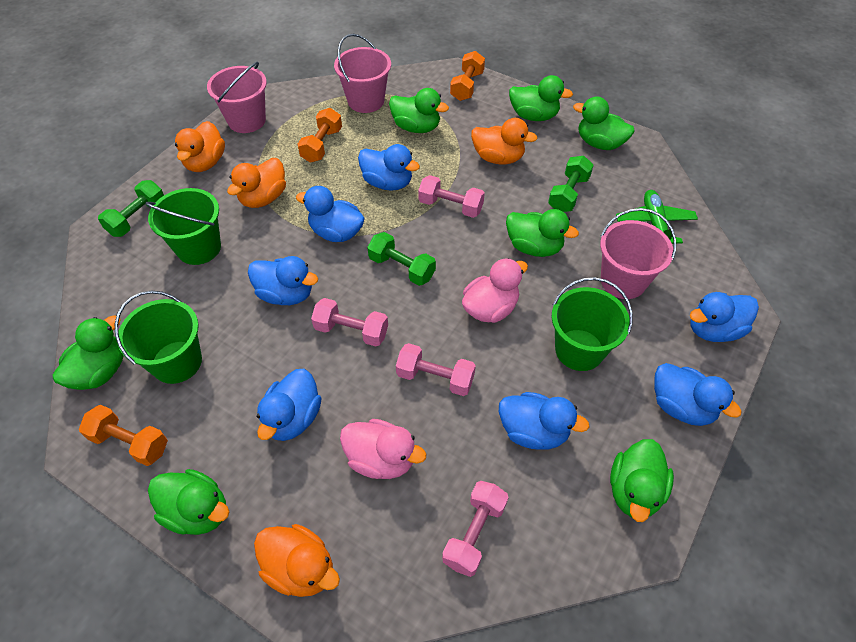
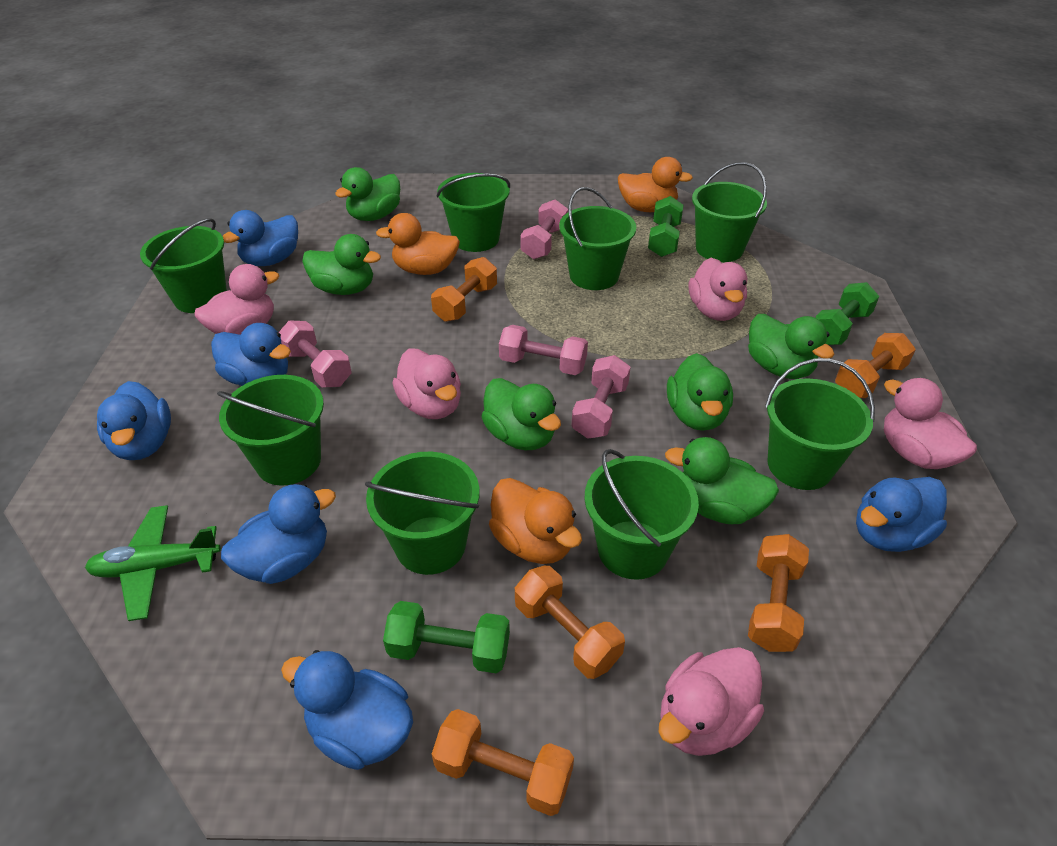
blue duck: [248,256,318,305] [257,369,322,441] [296,186,365,242] [358,144,420,191] [499,392,589,450] [654,363,742,426] [690,292,759,342] = 7 -> [97,381,171,460] [211,323,291,386] [221,484,336,584] [223,210,298,266] [281,650,413,770] [856,477,947,552] = 6
green bucket: [115,291,202,384] [145,188,221,265] [551,277,632,371] = 3 -> [140,218,227,313] [217,375,324,486] [365,452,480,575] [436,173,510,252] [559,187,636,290] [584,449,699,580] [692,162,767,262] [765,358,875,490] = 8
green duck: [53,315,123,390] [148,469,229,535] [389,88,449,133] [506,209,579,257] [509,75,573,121] [573,96,635,150] [610,439,674,522] = 7 -> [302,234,381,295] [335,167,400,221] [481,378,561,450] [665,437,779,524] [667,353,733,431] [748,314,835,379] = 6
orange duck: [175,121,225,172] [227,158,286,208] [254,524,340,597] [471,118,538,165] = 4 -> [376,213,460,275] [489,478,582,564] [618,157,693,212] = 3
orange dumbbell: [79,405,168,466] [298,108,342,163] [450,51,485,101] = 3 -> [431,257,497,322] [432,709,574,816] [515,566,625,679] [748,534,809,652] [835,333,916,398] = 5
pink bucket: [207,62,267,133] [334,34,391,113] [600,208,676,299] = 3 -> none = 0
pink duck: [340,419,426,479] [462,258,528,323] = 2 -> [195,264,279,335] [392,348,461,419] [659,647,764,756] [689,258,747,321] [884,378,977,469] = 5

